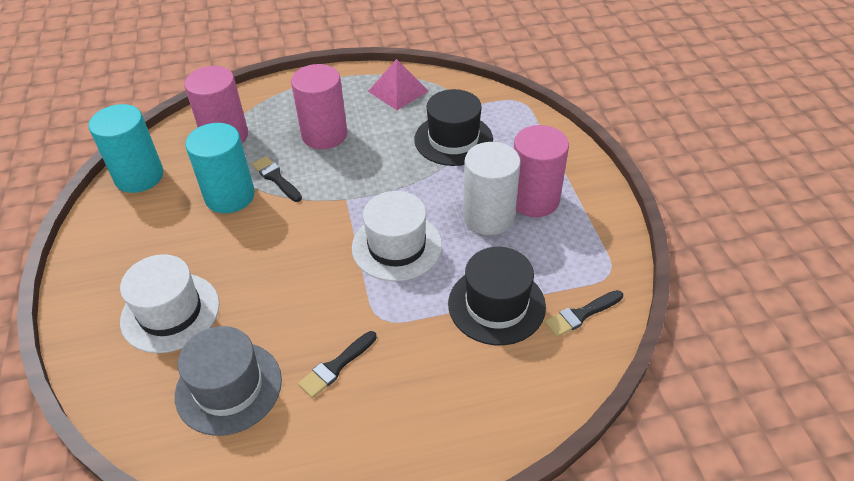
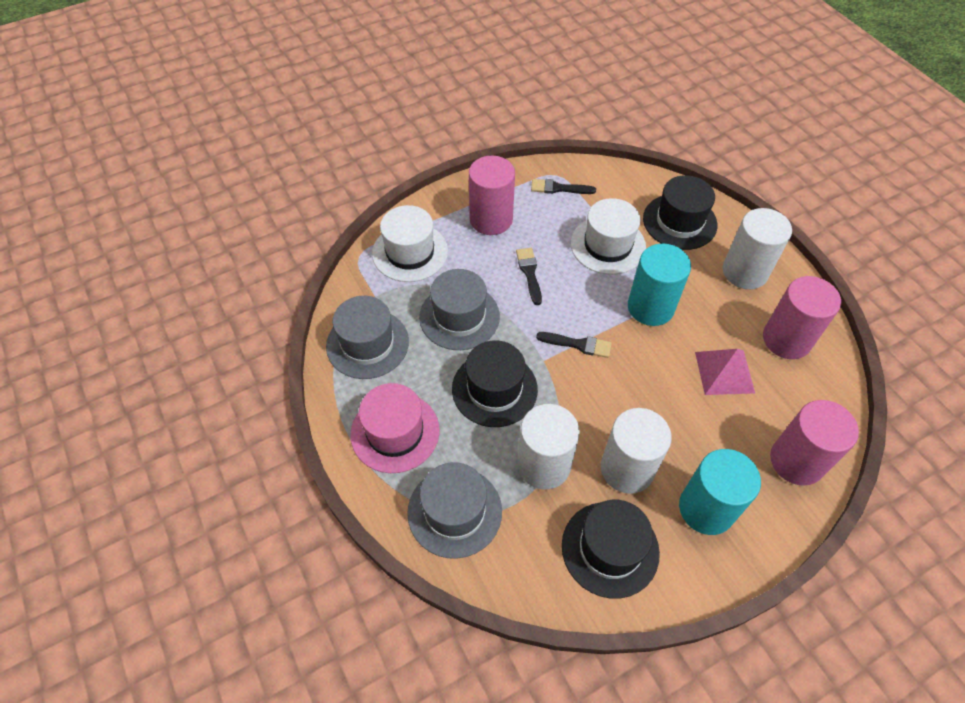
black hat: [414,89,493,166] [448,247,546,345] = 2 -> [452,340,538,427] [562,500,660,599] [643,175,717,250] = 3
grey hat: [175,326,282,436] = 1 -> [326,296,409,379] [407,462,502,559] [419,269,500,350] = 3
pink hat: none = 0 -> [350,383,440,473] = 1
white cylinder: [463,142,521,235] = 1 -> [517,404,580,489] [601,408,672,494] [723,208,792,289] = 3

